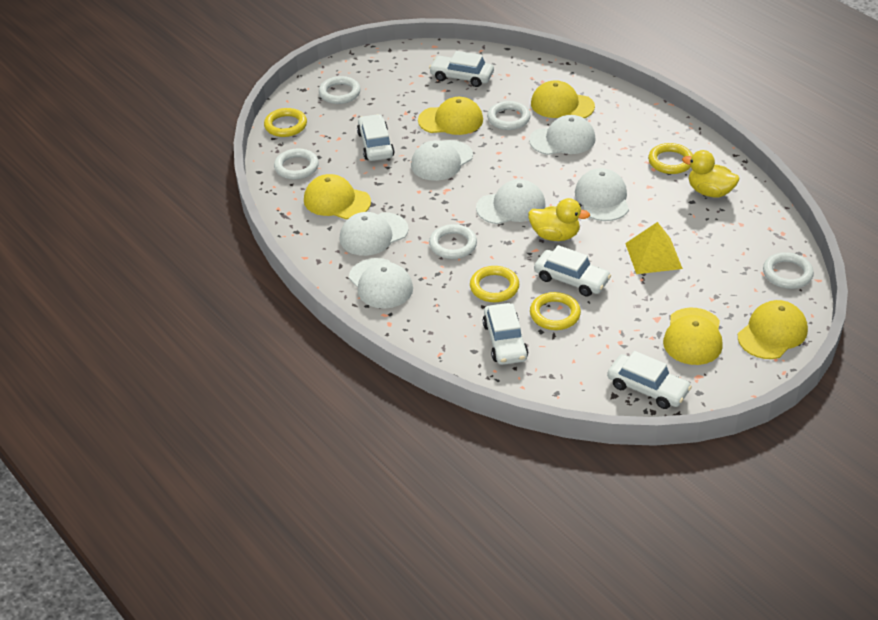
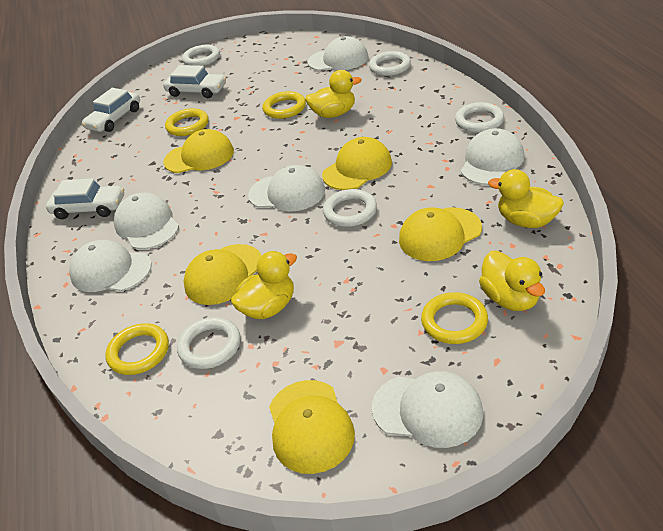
white car: [357,114,395,161] [429,51,494,87] [483,303,528,365] [534,245,611,297] [607,351,692,409] = 5 -> [46,178,124,219] [82,88,140,132] [163,65,226,98] = 3
yellow duck: [528,198,590,241] [682,150,739,198] = 2 -> [231,251,297,319] [305,70,362,118] [479,251,545,311] [488,169,564,228] = 4
yellow pyramid: [625,222,683,274] = 1 -> none = 0

